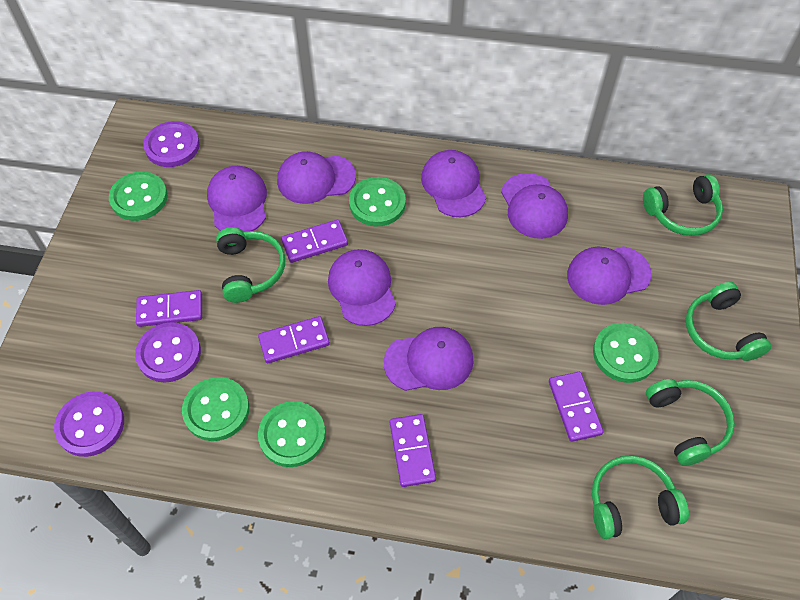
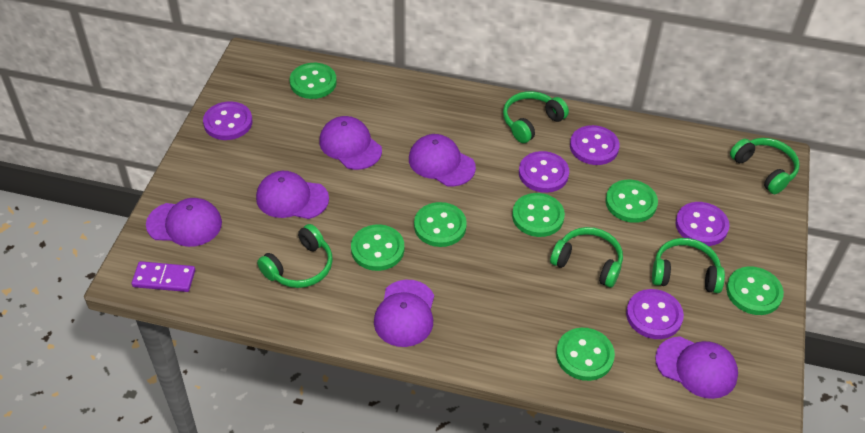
green button: [109,172,168,221] [182,377,249,441] [258,401,326,467] [349,177,406,227] [593,323,659,383] = 5 -> [290,63,337,99] [351,224,404,271] [414,202,467,247] [512,193,565,237] [556,328,615,381] [606,180,658,223] [726,266,784,315] = 7
purple button: [54,392,124,457] [135,322,201,382] [143,121,200,167] = 3 -> [203,101,253,140] [519,151,569,193] [570,125,620,165] [626,289,684,339] [676,202,729,246] = 5
purple cap: [207,166,267,232] [277,151,356,204] [328,249,396,326] [384,327,474,391] [421,150,486,217] [501,173,568,239] [567,246,652,305] = 7 -> [146,198,222,247] [256,171,329,219] [319,116,382,170] [374,280,434,347] [409,134,476,187] [655,336,738,399] = 6
purple domino: [136,290,202,327] [258,316,330,363] [281,220,348,263] [390,414,436,487] [549,372,603,442] = 5 -> [132,261,195,292] = 1

